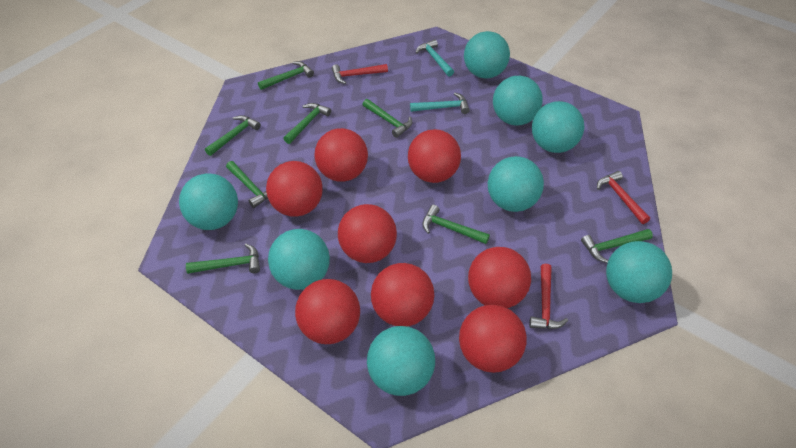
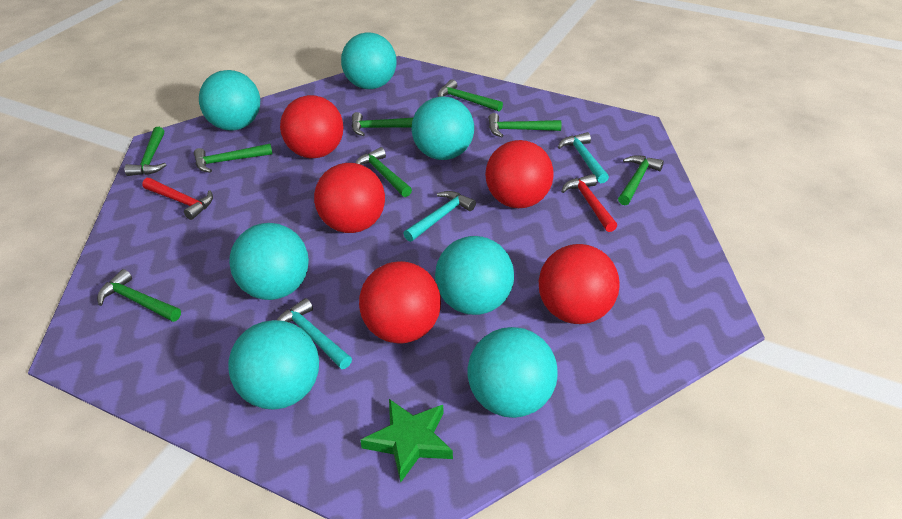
green star: none = 0 -> [361,399,453,483] = 1
red ball: [266,161,323,217] [295,279,360,344] [315,128,368,182] [338,204,397,263] [371,263,434,326] [408,129,461,183] [459,305,527,373] [468,247,531,308] = 8 -> [280,95,343,158] [314,163,385,233] [359,261,441,343] [485,140,554,208] [539,244,620,324] = 5
red hammer: [332,64,388,84] [529,264,568,329] [597,171,650,224] = 3 -> [142,178,213,220] [561,174,617,232] = 2
turquoise ball: [179,173,238,230] [268,229,330,290] [367,326,435,396] [464,31,510,79] [488,156,544,212] [493,75,543,125] [532,101,584,153] [606,241,672,303] = 8 -> [199,70,260,130] [228,320,319,410] [229,223,309,300] [341,32,397,89] [412,96,474,160] [435,236,514,315] [467,327,558,418] = 7
turquoise hammer: [410,93,470,114] [416,39,454,77] = 2 -> [277,298,352,369] [403,191,476,242] [558,132,609,183] = 3

